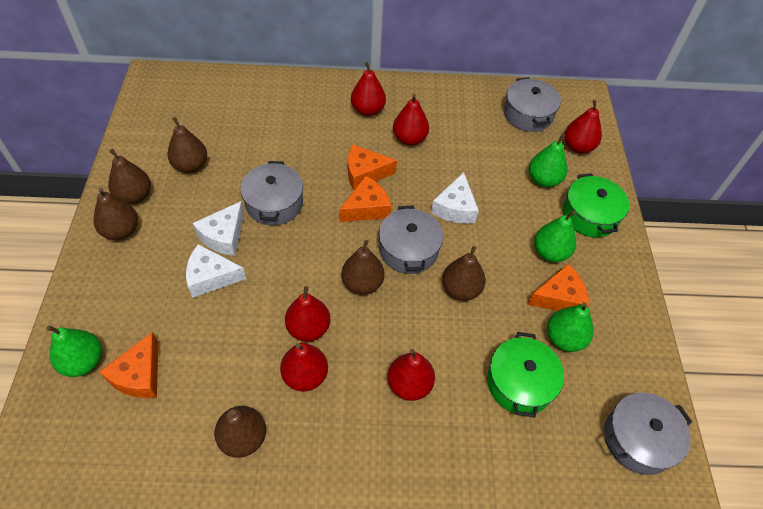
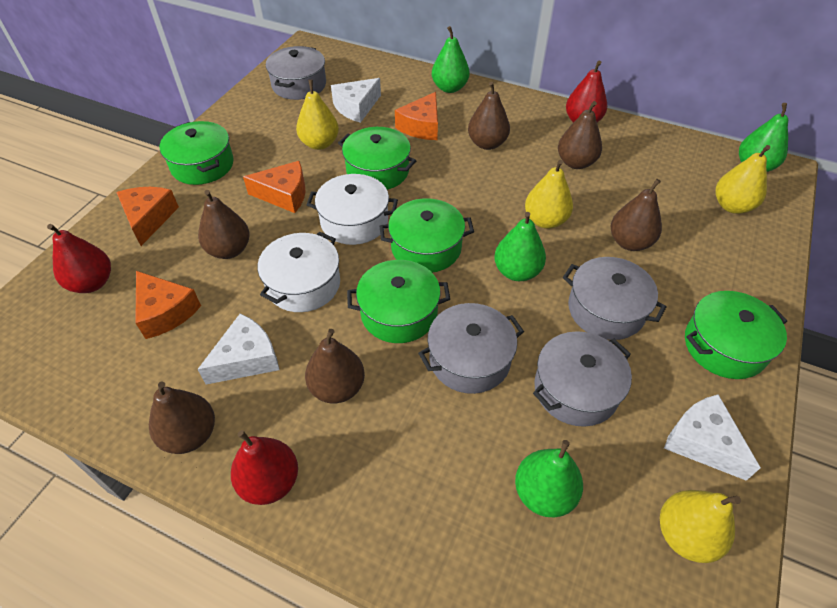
green pot: [487,332,564,417] [563,173,629,237] = 2 -> [159,121,234,185] [338,127,416,190] [347,260,450,343] [380,198,474,273] [685,291,787,379] = 5
red pear: [280,343,328,392] [285,286,330,342] [351,62,386,116] [388,349,435,401] [393,94,429,145] [564,100,602,154] = 6 -> [47,224,111,293] [231,430,298,505] [566,61,607,122] = 3
white pot: none = 0 -> [258,232,340,312] [306,174,398,245] = 2
yellow pear: none = 0 -> [296,80,339,150] [525,160,573,229] [660,490,741,563] [716,145,770,214] = 4

